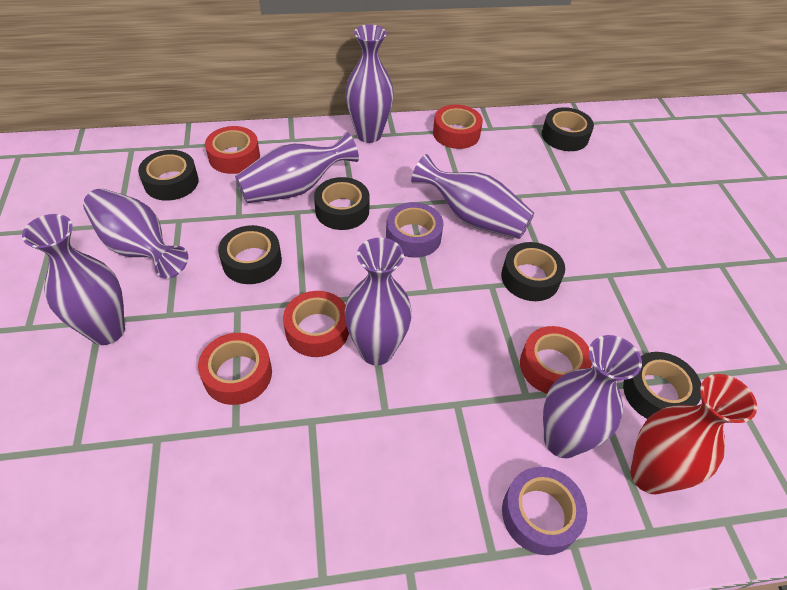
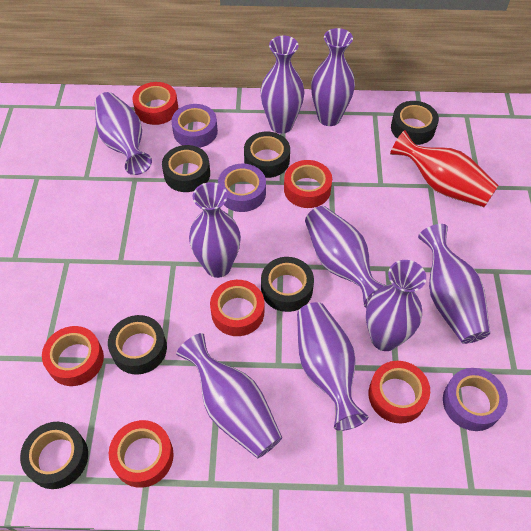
purple tape: [386,202,444,258] [502,467,587,555] = 2 -> [171,104,218,148] [218,164,266,212] [443,368,508,431] = 3
purple vase: [22,214,125,345] [83,188,188,279] [235,132,359,203] [345,24,394,143] [345,238,412,365] [411,154,534,239] [543,335,642,458] = 7 -> [95,92,152,175] [176,333,282,458] [189,182,241,278] [260,36,304,134] [297,302,368,431] [305,206,387,308] [311,28,355,126] [366,260,426,351] [418,224,490,344] = 9
red tape: [198,333,272,405] [205,126,260,174] [283,291,349,357] [433,105,483,149] [520,326,592,394] = 5 -> [42,326,104,386] [109,420,174,488] [133,82,178,125] [210,280,264,336] [284,160,332,208] [369,361,430,423] = 6

